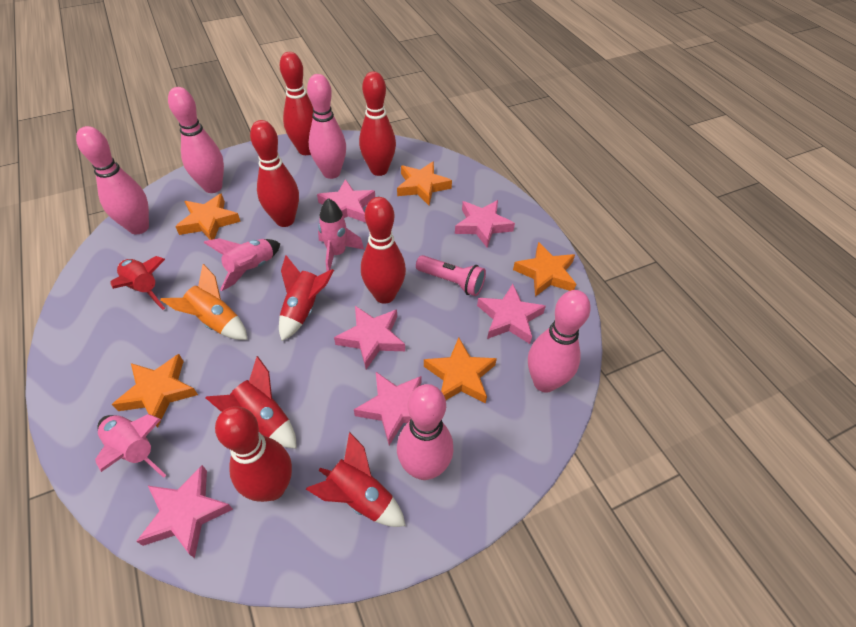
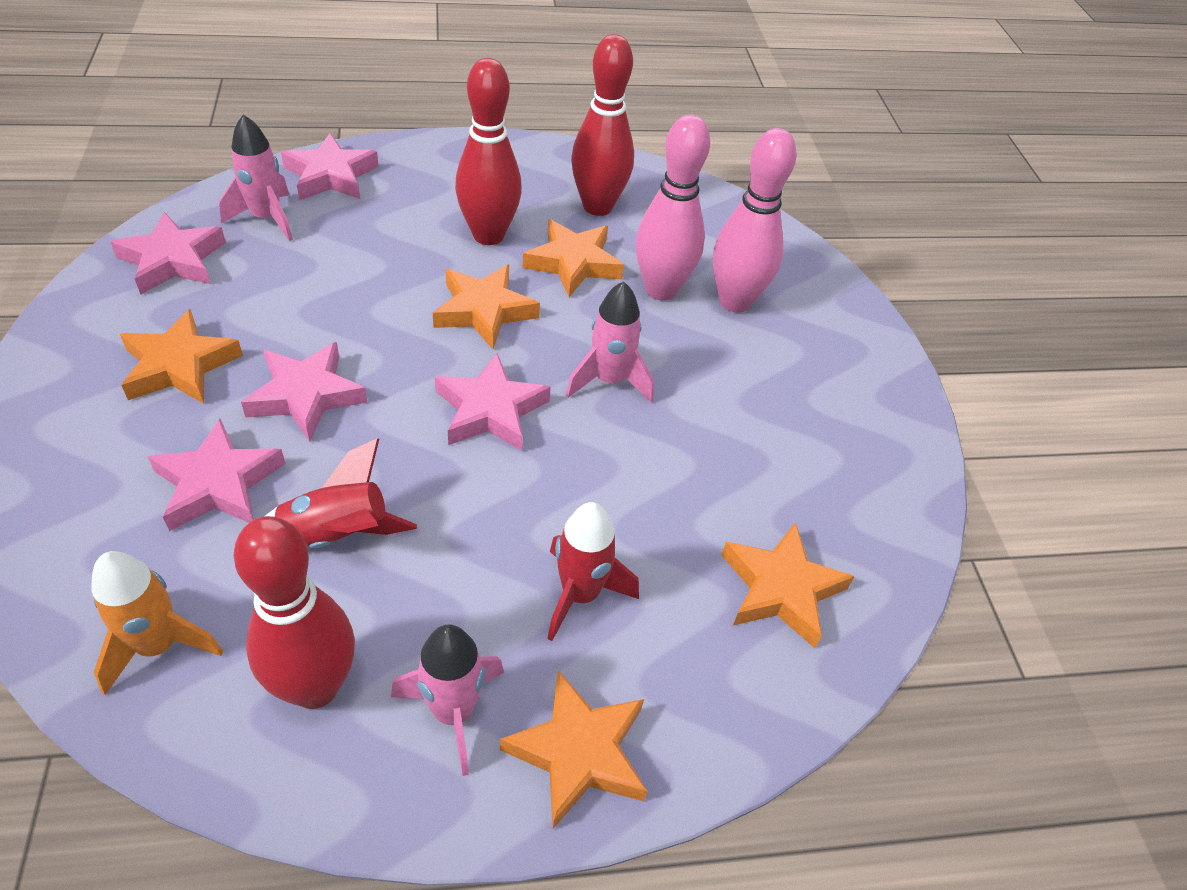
pink bowling pin: [76,126,149,234] [168,87,224,193] [307,74,346,179] [397,384,453,480] [528,290,591,392] = 5 -> [636,115,710,301] [713,128,796,313] = 2
pink flashlight: [416,255,486,296] = 1 -> none = 0
pink star: [136,465,233,558] [317,179,375,223] [334,306,405,369] [354,372,422,445] [455,200,515,247] [477,284,546,344] = 6 -> [110,212,226,295] [148,419,285,531] [241,342,367,442] [281,133,379,200] [435,353,551,451] = 5
red bowling pin: [215,406,292,502] [250,120,299,227] [280,52,313,155] [359,71,396,176] [361,197,406,304] = 5 -> [233,516,355,709] [455,58,522,245] [571,34,634,216] = 3
red rocket: [110,256,165,310] [206,356,297,449] [279,255,334,341] [306,432,406,527] = 4 -> [265,438,417,548] [547,502,639,641] = 2

